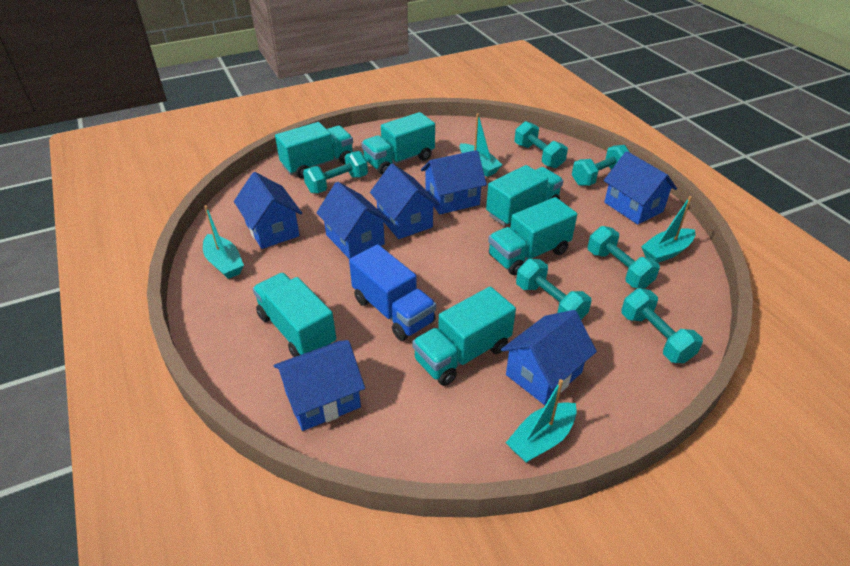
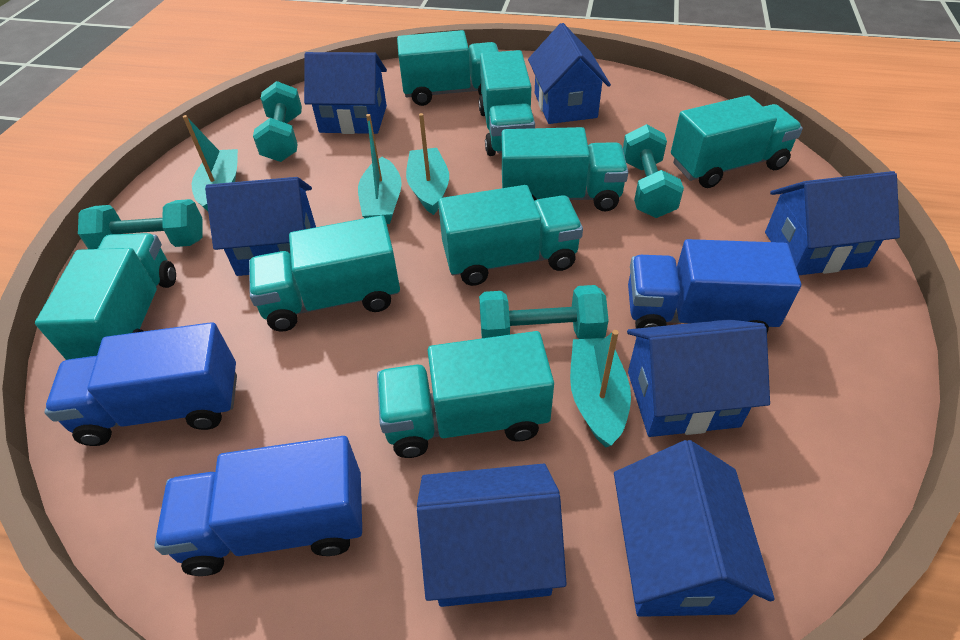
blue truck: [349,244,436,341] = 1 -> [44,322,237,446] [154,436,362,576] [628,239,801,333] = 3
turquoise dumbbell: [303,151,368,193] [514,121,568,168] [516,259,592,320] [572,145,629,186] [588,226,660,289] [621,288,703,363] = 6 -> [78,199,202,249] [253,81,302,162] [479,285,609,339] [623,124,684,218] = 4
turquoise truck: [253,273,336,357] [275,122,353,178] [362,112,435,175] [412,287,516,386] [486,165,563,226] [488,197,577,275] = 6 -> [35,233,176,360] [249,215,400,332] [377,331,554,458] [397,30,499,106] [438,185,583,286] [479,50,535,156] [502,127,628,212] [671,95,803,188] = 8

